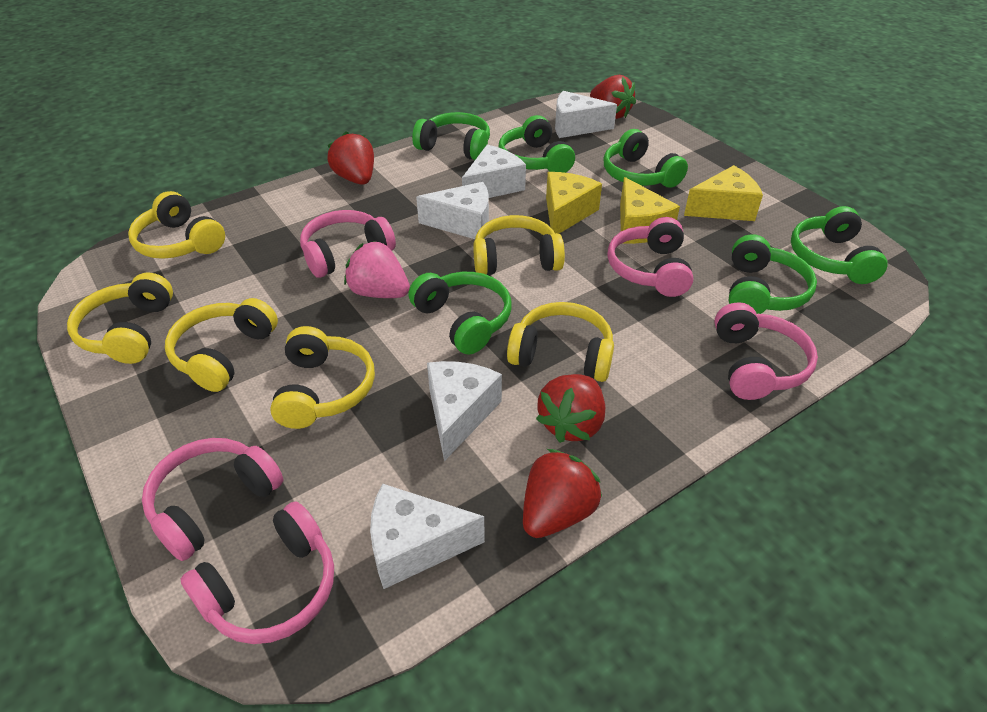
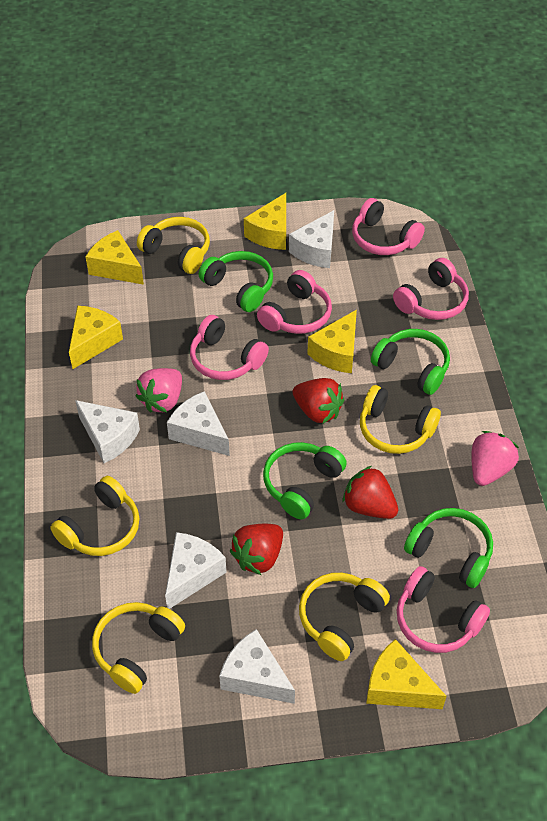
green headphones: [408,272,511,354] [412,112,490,160] [499,115,575,173] [604,129,688,188] [729,234,817,314] [791,206,888,284] = 6 -> [199,251,273,312] [263,442,347,520] [371,329,450,395] [404,508,493,588] = 4
pink strawberry: [344,241,410,298] = 1 -> [135,368,182,413] [472,431,519,486] = 2
red strawberry: [327,132,374,185] [523,449,602,538] [536,374,605,443] [590,75,636,119] = 4 -> [230,524,283,575] [293,378,344,423] [343,466,398,519] = 3
yellow cheese: [546,172,602,234] [620,177,680,244] [684,165,763,221] = 3 -> [69,306,123,369] [86,230,144,285] [244,193,286,250] [307,310,357,373] [366,639,446,709] = 5
yellow headphones: [67,272,173,364] [128,191,225,259] [165,298,278,392] [270,326,375,429] [473,215,565,275] [507,302,614,382] = 6 -> [50,476,139,556] [92,602,185,694] [137,217,210,274] [299,573,390,661] [360,385,441,454] = 5

